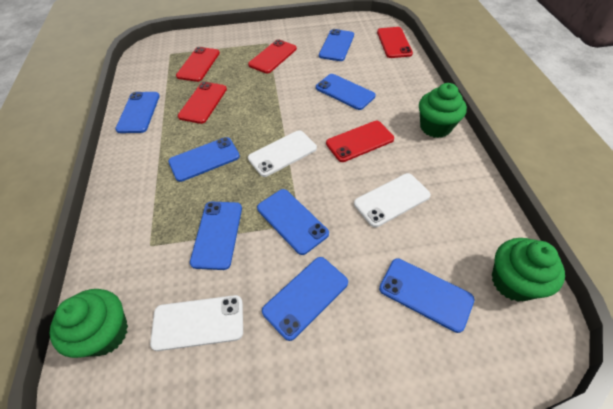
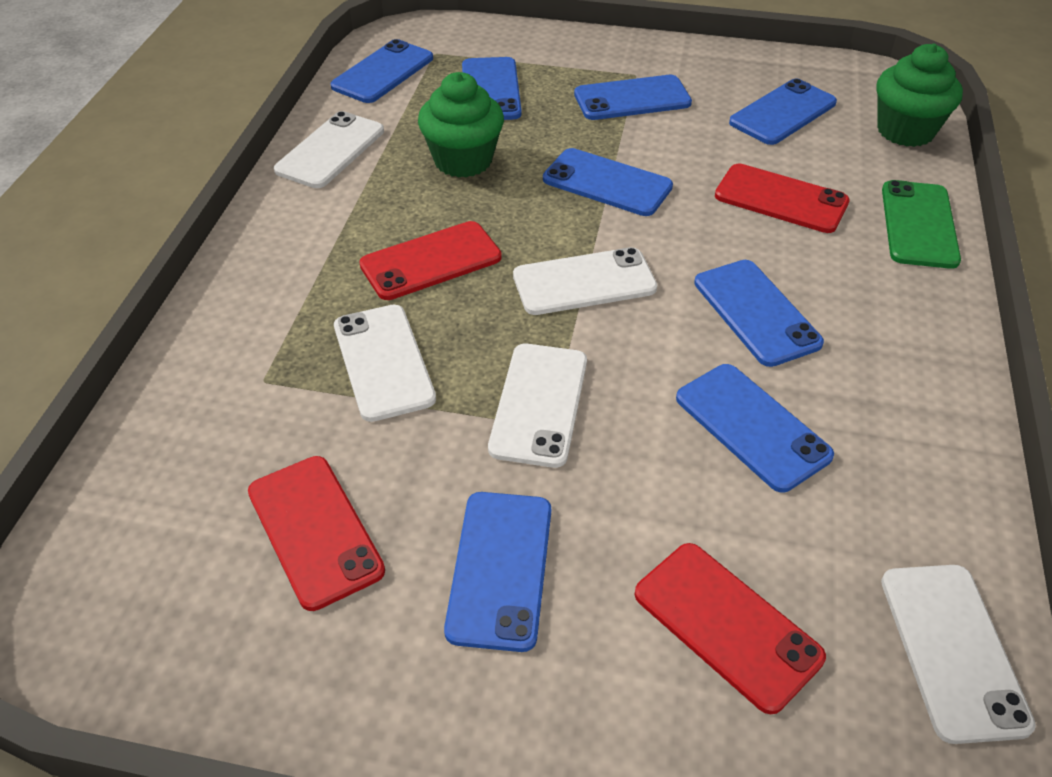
green cupcake: [50,289,128,358] [419,83,467,138] [492,238,565,302] = 3 -> [418,72,504,178] [876,44,963,147] = 2
green phone: none = 0 -> [882,180,961,269] = 1
red phone: [176,47,220,82] [178,82,227,124] [248,39,297,73] [326,121,394,162] [377,27,413,58] = 5 -> [248,456,385,611] [359,221,502,300] [634,543,826,714] [715,163,850,233] = 4
white phone: [150,295,243,351] [248,130,317,177] [354,173,431,227] = 3 -> [274,111,384,188] [334,305,436,422] [488,344,587,468] [513,247,657,315] [881,565,1036,744] = 5

